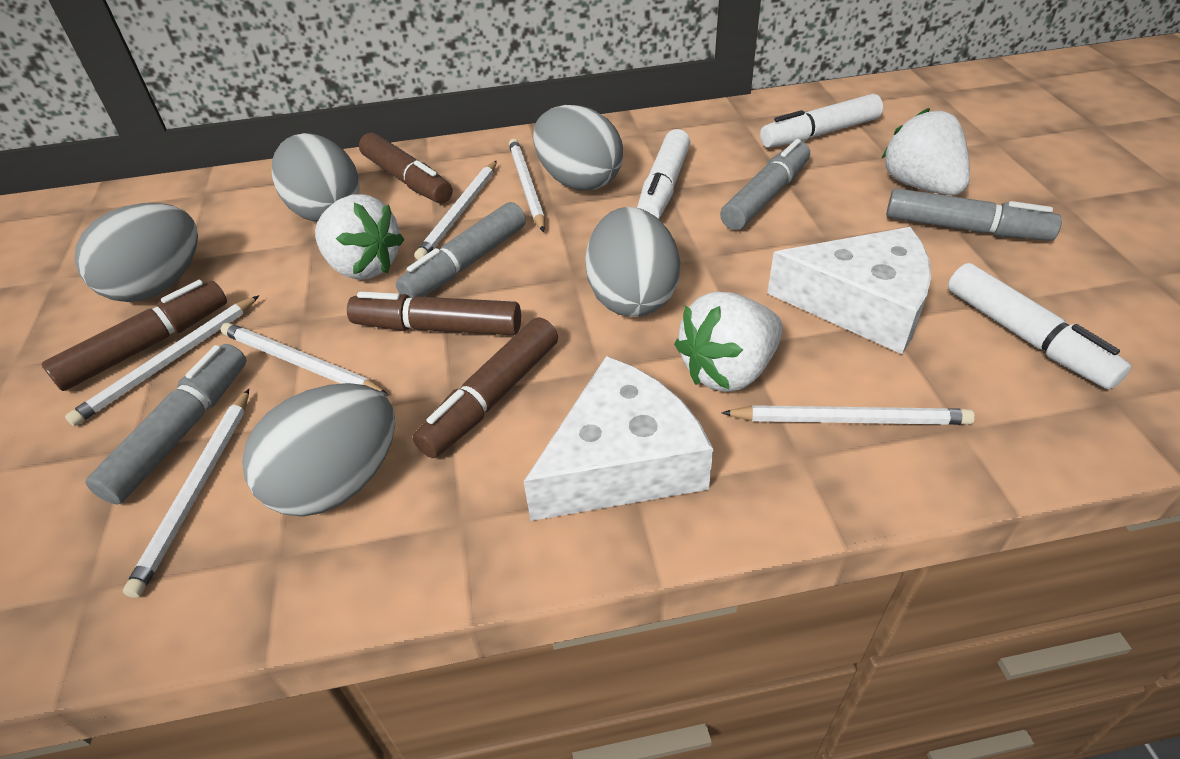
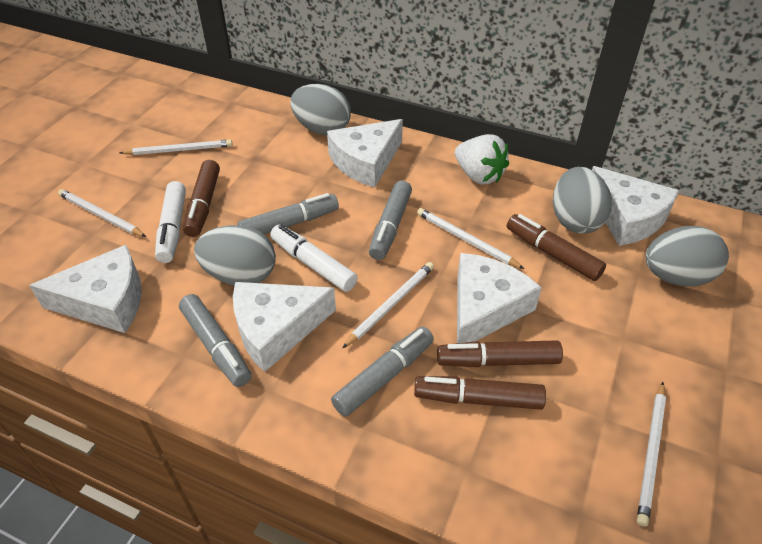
grey egg: [75,203,198,302] [242,383,395,517] [272,133,360,222] [533,105,623,191] [585,207,680,317] = 5 -> [194,225,276,286] [290,84,351,135] [553,167,612,234] [646,226,729,287] = 4
white cheese: [523,356,713,521] [767,227,931,354] = 2 -> [29,245,142,333] [233,282,336,372] [327,119,403,187] [457,253,542,343] [592,166,679,246] = 5
white marker: [637,129,690,219] [760,94,883,148] [948,263,1131,389] = 3 -> [155,181,186,263] [270,225,358,292] = 2
white pencil: [65,295,259,426] [123,389,249,598] [221,323,388,395] [415,161,497,260] [509,139,545,232] [721,405,975,425] = 6 -> [58,189,146,237] [120,139,233,155] [342,262,434,348] [417,208,524,269] [637,382,666,527] = 5
white strawberry: [315,194,405,280] [674,292,783,392] [881,108,970,195] = 3 -> [455,134,509,184] = 1

